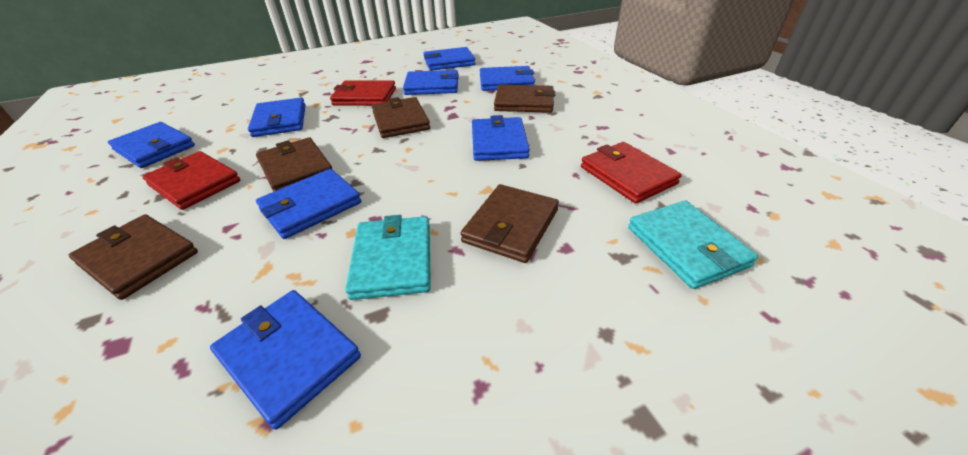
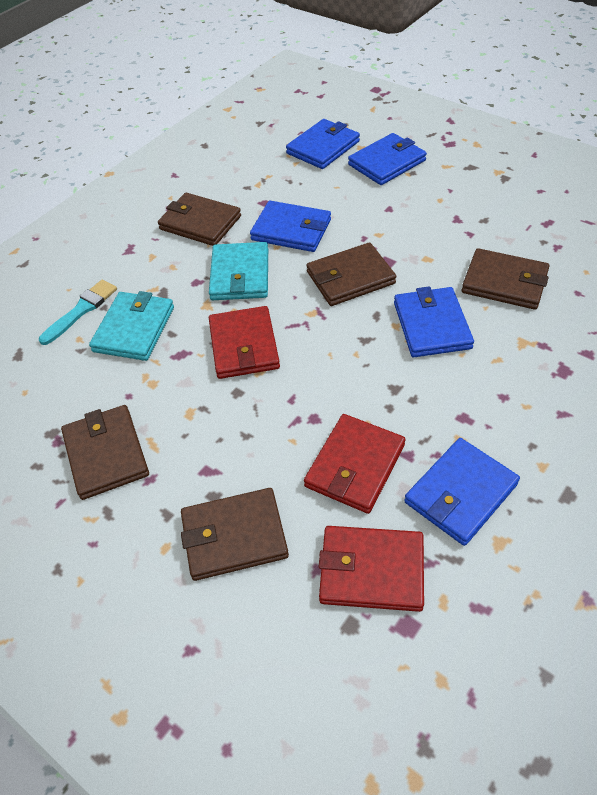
blue wallet: [108,122,195,168] [210,290,361,430] [248,98,306,137] [256,169,361,239] [403,70,459,95] [423,47,476,71] [472,115,530,161] [480,66,535,91] = 8 -> [250,201,331,252] [286,119,360,169] [348,133,427,185] [394,286,474,357] [404,438,520,546] = 5
turquoise brush: none = 0 -> [39,280,117,345] = 1

